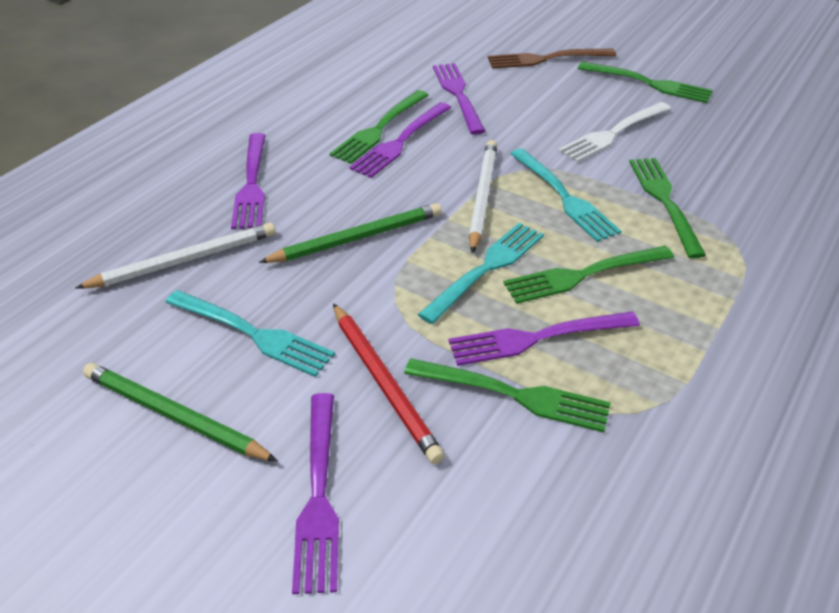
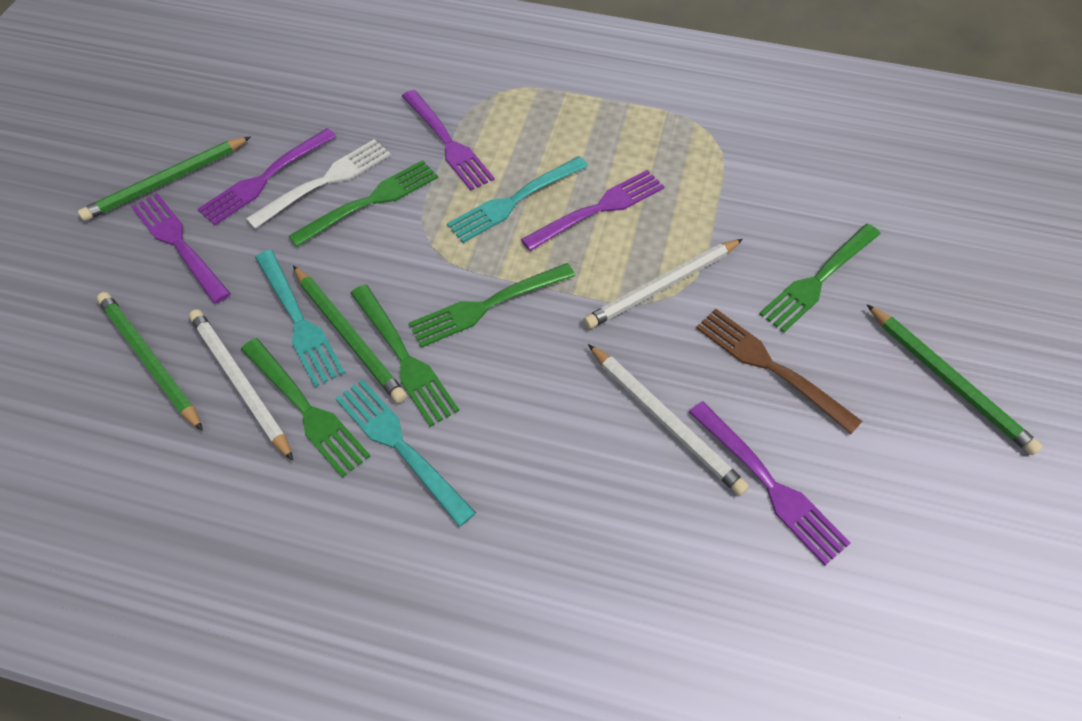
green pencil: [83,363,278,461] [259,203,442,263] = 2 -> [78,136,251,221] [97,292,203,431] [293,266,407,403] [866,304,1043,455] = 4
red pencil: [333,303,445,464] = 1 -> none = 0
white pencil: [75,223,275,289] [469,140,497,253] = 2 -> [189,309,293,461] [583,239,743,329] [588,344,749,496] = 3

